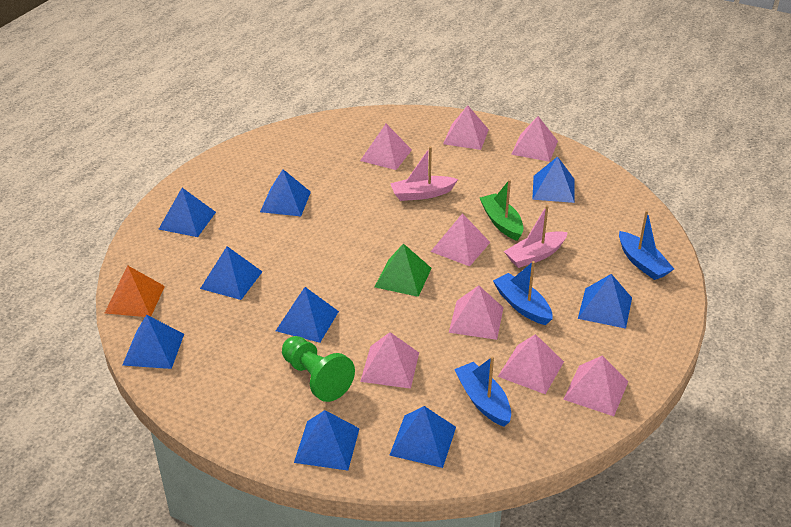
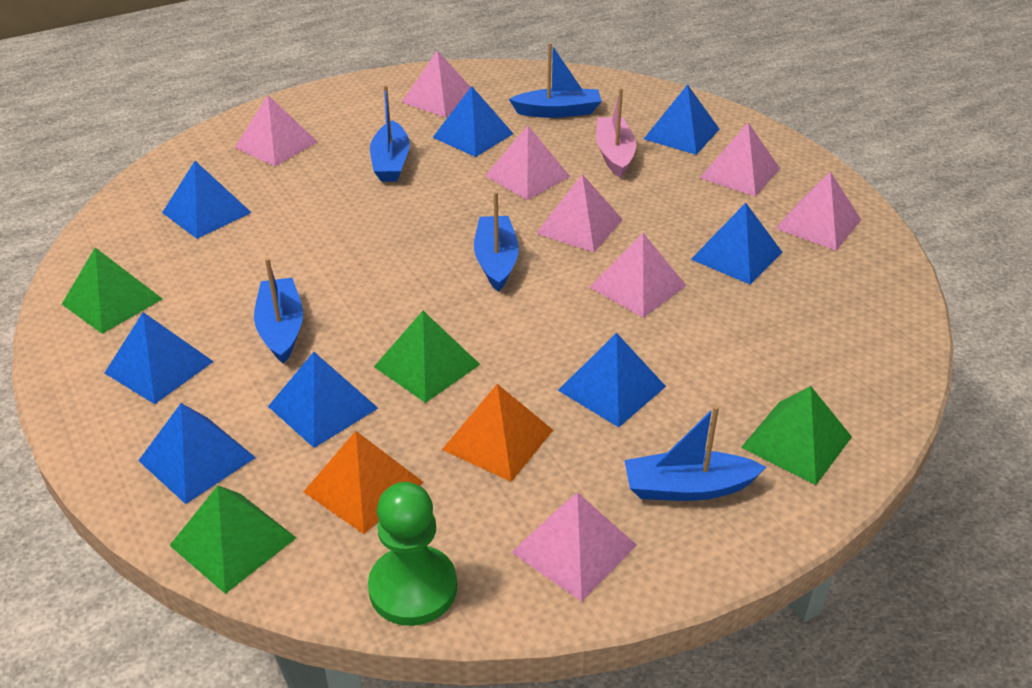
blue boat: [454,356,511,427] [493,261,552,325] [619,210,674,280] = 3 -> [254,258,303,364] [370,85,410,182] [474,191,519,292] [509,43,602,118] [624,405,766,501] = 5
blue pyramid: [123,315,184,369] [158,188,216,237] [200,246,262,300] [260,169,311,216] [276,287,339,343] [294,410,360,471] [389,406,456,468] [532,156,575,203] [578,274,632,329] = 9 -> [105,312,214,404] [138,403,256,504] [162,161,252,239] [268,352,378,448] [433,86,513,157] [558,333,666,427] [644,84,719,155] [691,203,782,285] = 8
green boat: [480,180,523,241] = 1 -> none = 0
green pyramid: [375,243,432,297] = 1 -> [62,248,162,334] [169,486,296,594] [374,311,480,403] [741,386,852,485] = 4
orange pyramid: [105,265,165,317] = 1 -> [304,431,423,534] [442,384,553,482] = 2
pink boat: [390,147,458,201] [504,205,568,268] = 2 -> [596,88,636,178] = 1

